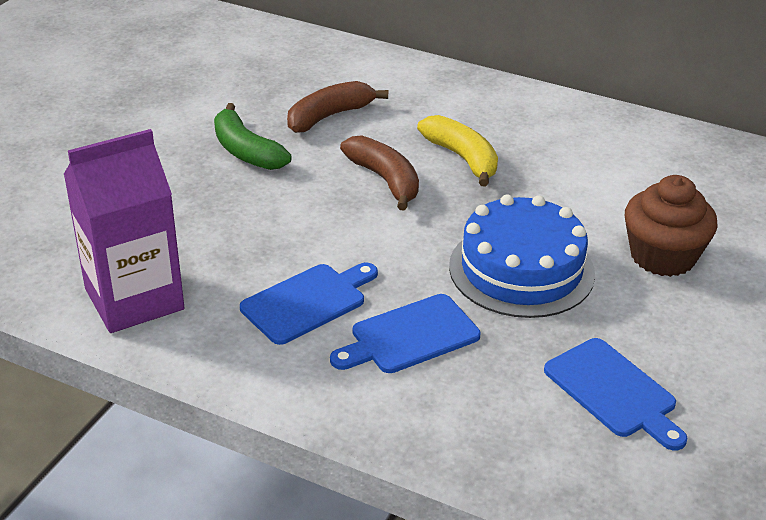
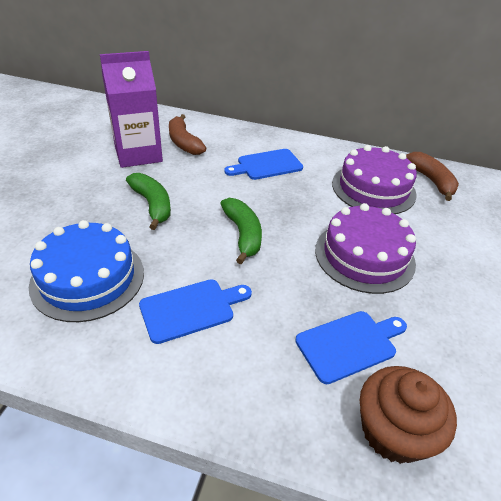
green banana: [214,103,292,170] = 1 -> [126,173,171,230] [220,198,262,264] = 2
purple cake: none = 0 -> [315,203,416,294] [332,145,417,214] = 2
yellow banana: [417,115,498,187] = 1 -> none = 0

